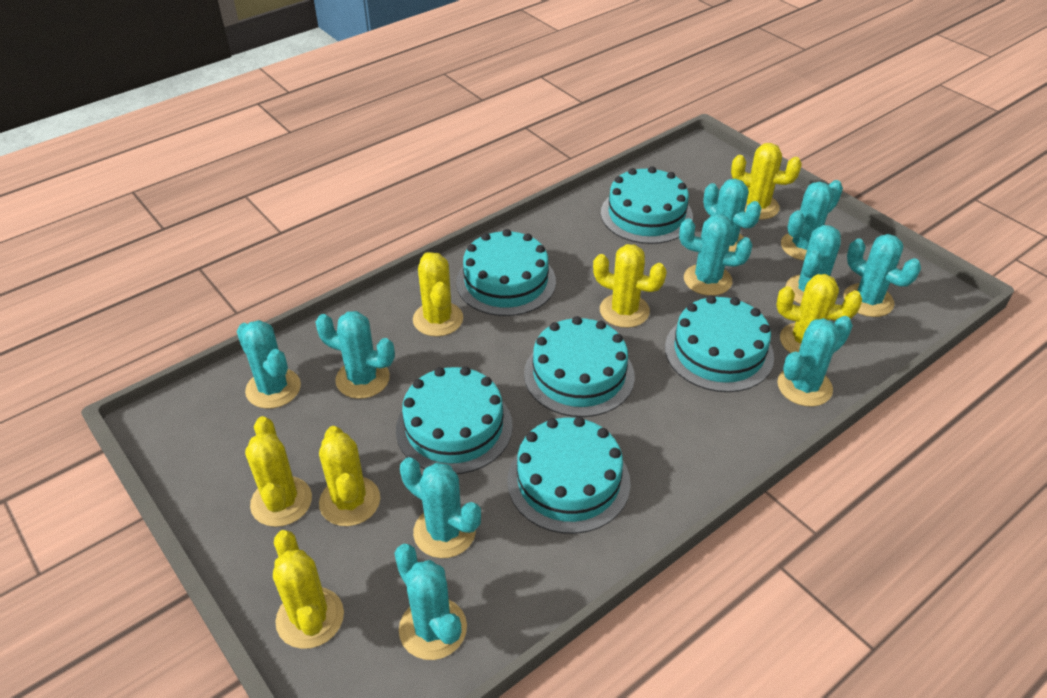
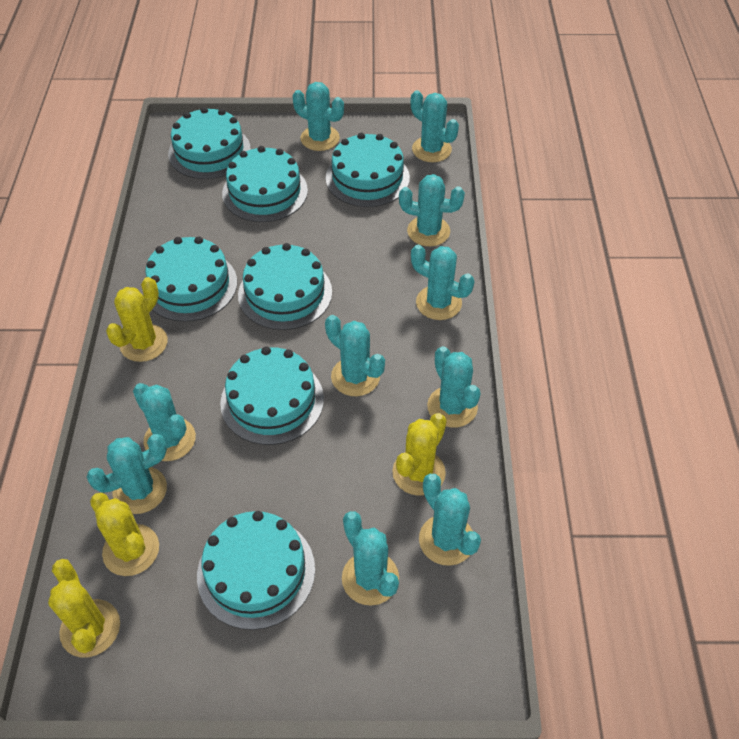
turquoise cake: [396,366,513,474] [456,229,556,316] [507,417,631,534] [524,316,635,417] [601,166,693,244] [665,295,774,392] = 6 -> [145,236,237,322] [168,107,251,179] [197,511,315,630] [220,346,324,445] [222,146,308,222] [238,243,332,330] [326,133,410,207] = 7
yellow cactus: [245,416,312,527] [273,530,344,649] [319,426,380,526] [413,252,463,337] [593,244,667,328] [731,143,802,219] [776,274,862,353] = 7 -> [48,559,120,657] [90,493,159,576] [106,277,168,362] [392,413,447,496] = 4

